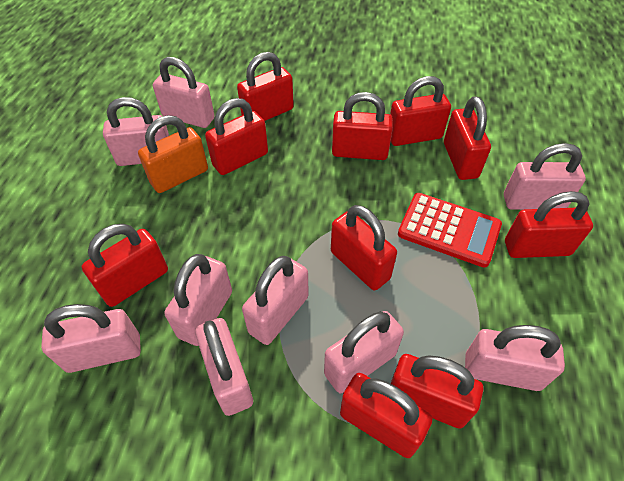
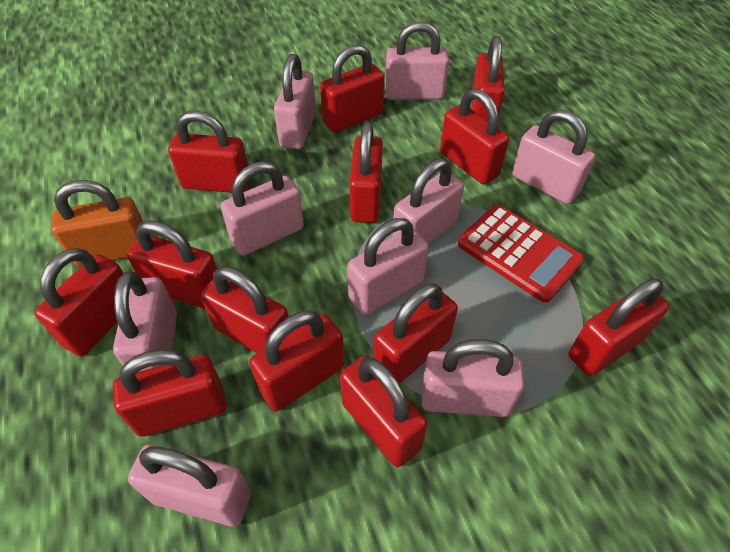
red padlock: [82,224,168,307] [205,98,268,175] [237,52,294,121] [331,205,397,290] [332,92,393,160] [340,373,433,458] [390,76,451,146] [391,354,483,429] [444,96,491,180] [505,191,593,258] = 10 -> [34,248,123,356] [113,350,227,437] [127,220,217,309] [168,111,250,193] [201,266,288,353] [249,310,344,411] [320,44,384,133] [340,356,427,467] [349,122,383,223] [374,283,458,384] [440,89,509,184] [472,36,505,121] [568,278,669,376] = 13

